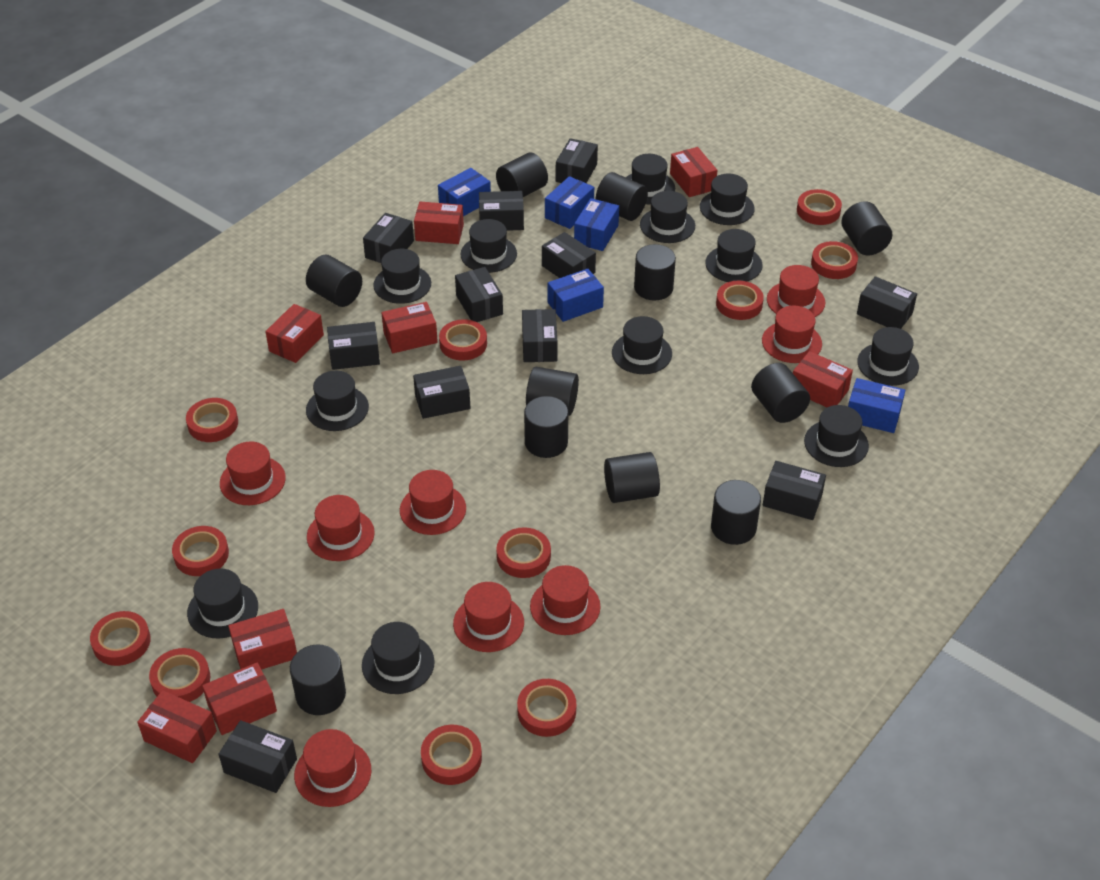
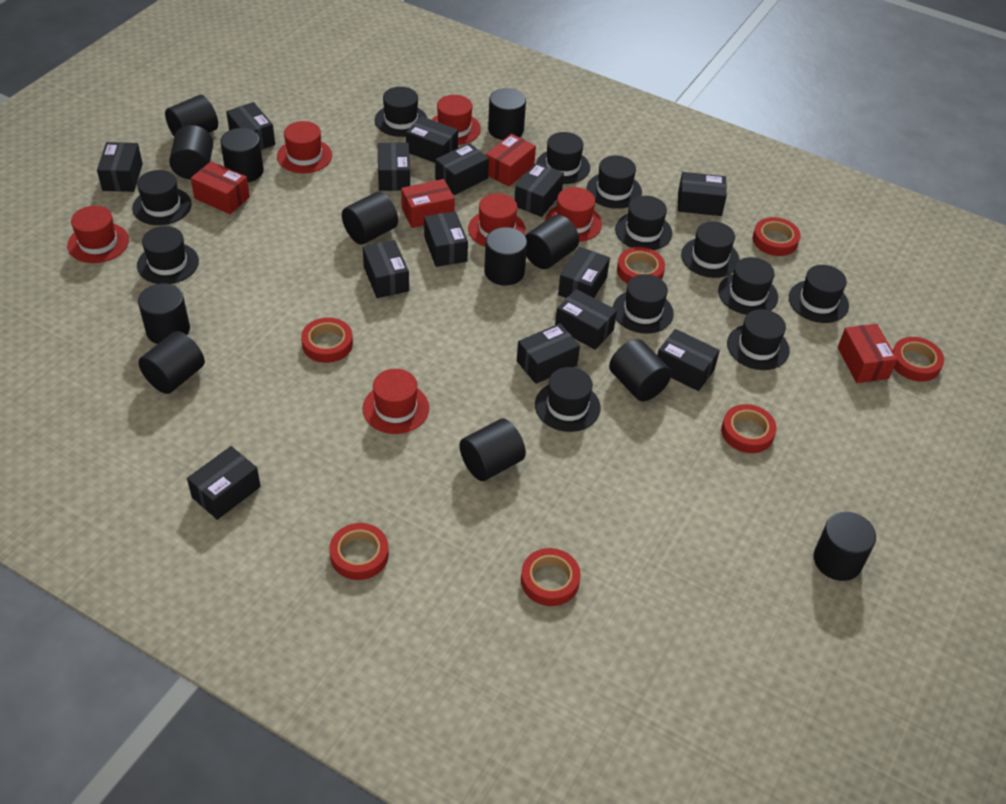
black box: [218,720,297,793] [327,322,380,370] [363,213,414,263] [413,366,470,419] [455,267,503,322] [479,191,524,231] [522,309,557,362] [542,232,596,278] [556,138,598,183] [763,461,826,520] [857,276,917,329] = 11 -> [97,142,143,192] [187,446,261,520] [226,102,275,150] [363,240,409,298] [378,142,410,191] [406,116,458,163] [424,211,468,267] [435,143,489,195] [515,162,564,217] [517,323,580,384] [555,289,617,350] [558,247,610,298] [657,329,720,391] [678,172,727,216] = 14
black cylinder: [290,644,346,715] [306,254,362,307] [496,153,548,197] [524,396,568,458] [526,367,579,416] [596,172,648,221] [604,452,660,503] [634,244,676,301] [711,480,761,545] [751,363,810,423] [841,201,892,255] = 11 -> [138,283,190,344] [138,331,205,394] [165,95,218,137] [169,125,213,180] [220,128,264,182] [342,192,398,245] [459,418,526,481] [484,227,527,286] [488,88,526,140] [525,215,579,269] [609,339,672,401] [813,512,876,581] = 12
blue box: [438,168,491,216] [545,176,594,229] [548,269,604,322] [574,198,619,251] [848,378,906,433] = 5 -> none = 0
red box: [137,690,217,763] [202,662,277,735] [228,609,297,670] [265,304,324,363] [381,302,438,353] [414,202,464,244] [670,147,717,197] [793,351,853,407] = 8 -> [191,161,250,214] [401,179,455,228] [485,134,536,187] [838,324,897,383] = 4
red hat: [220,441,286,505] [294,729,371,807] [307,495,375,561] [400,470,466,535] [453,582,524,652] [530,565,601,635] [762,306,822,363] [767,265,825,317] = 8 -> [67,206,129,263] [277,121,332,173] [362,369,429,434] [431,95,481,145] [468,193,526,247] [545,187,602,242] = 6
red tape: [90,611,151,666] [149,648,210,702] [172,526,229,576] [186,398,238,442] [421,725,482,785] [439,319,487,361] [496,527,551,578] [517,679,576,737] [716,280,764,320] [797,189,842,225] [811,241,858,279] = 11 -> [301,318,353,363] [329,523,389,580] [521,548,581,606] [617,247,665,284] [721,404,777,453] [753,217,800,256] [893,337,944,382] = 7

